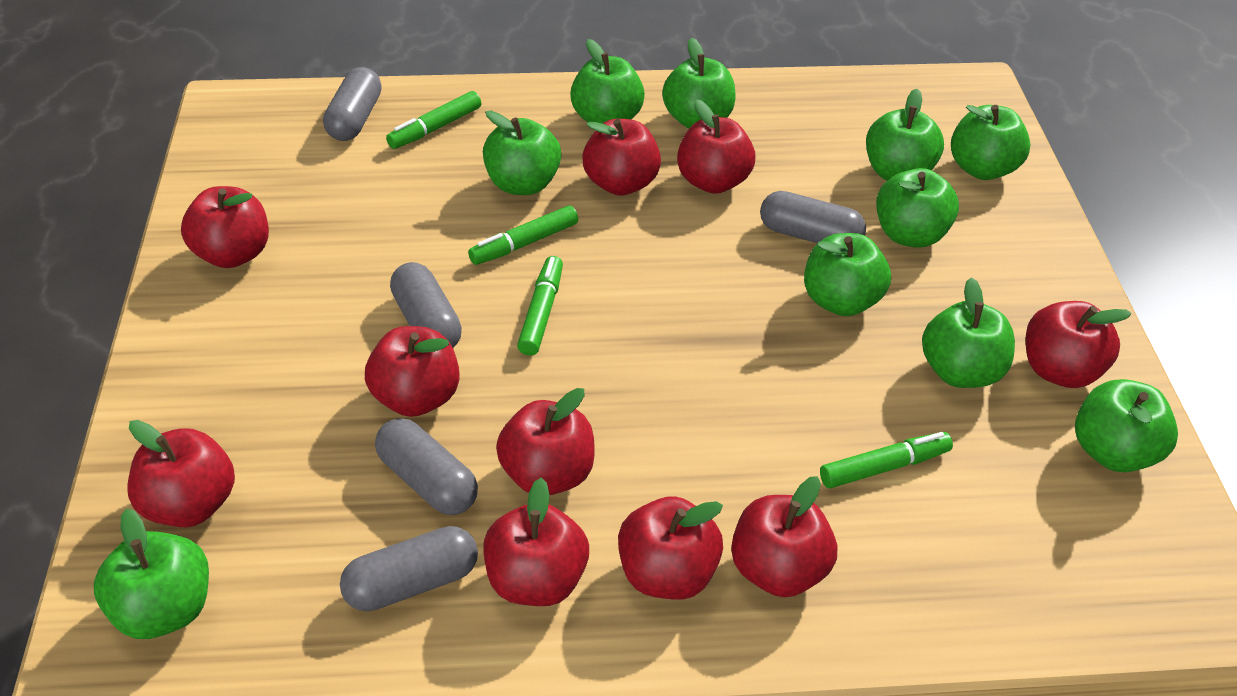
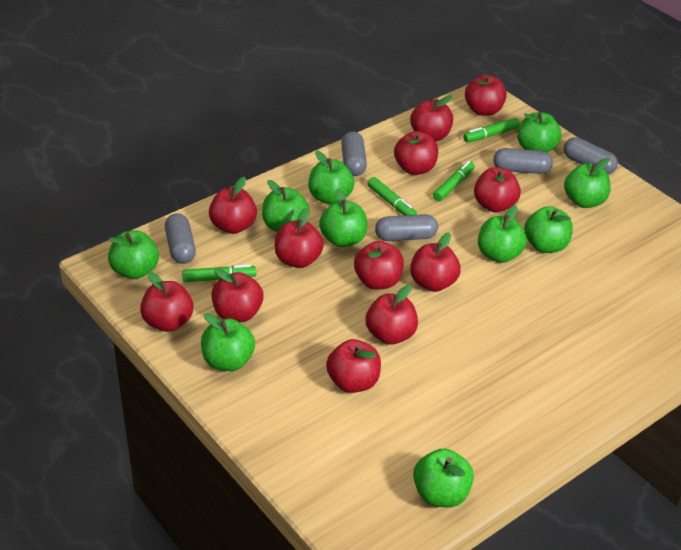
red apple: [128,420,235,527] [181,186,269,268] [365,326,460,417] [483,478,589,606] [496,388,595,495] [582,119,661,196] [618,496,723,599] [677,99,756,194] [731,476,837,597] [1026,301,1132,388] = 10 -> [140,271,193,332] [209,177,257,234] [211,268,264,322] [275,208,324,268] [326,339,381,393] [354,241,404,290] [365,285,418,345] [394,131,438,175] [410,95,453,142] [410,232,461,292] [465,75,507,116] [474,167,521,212] = 12

